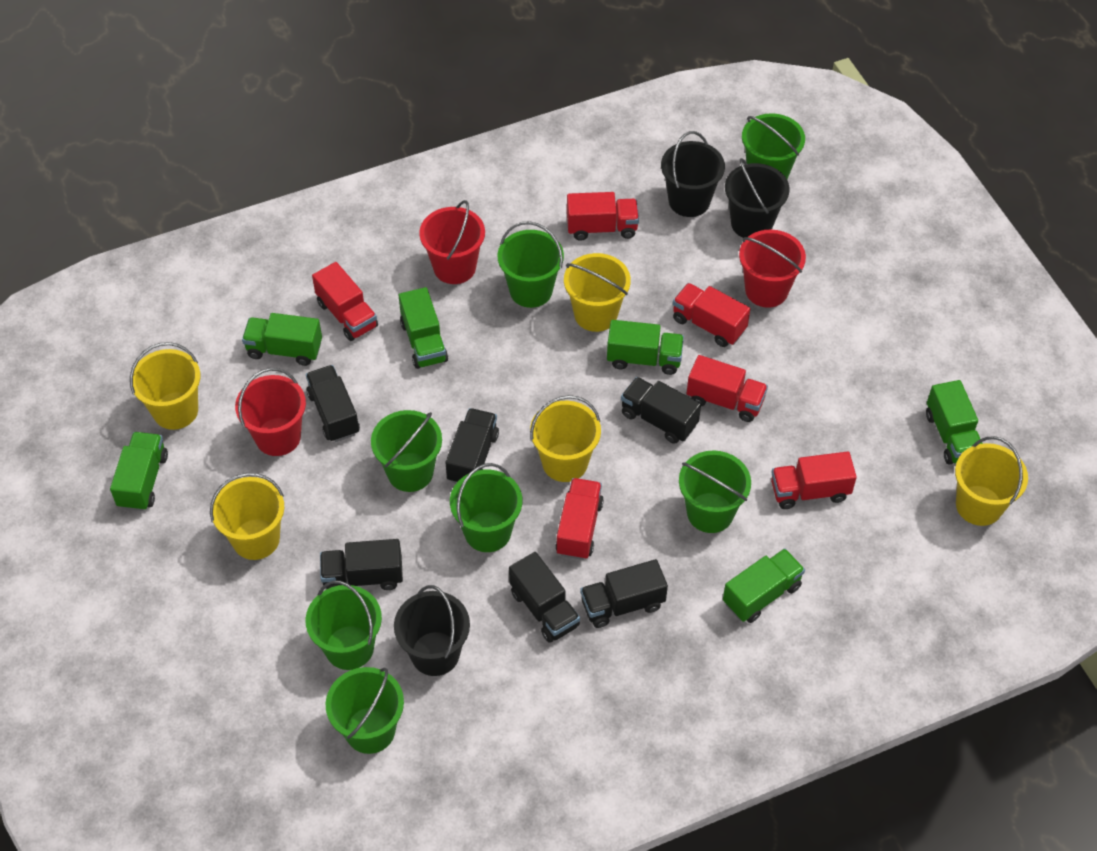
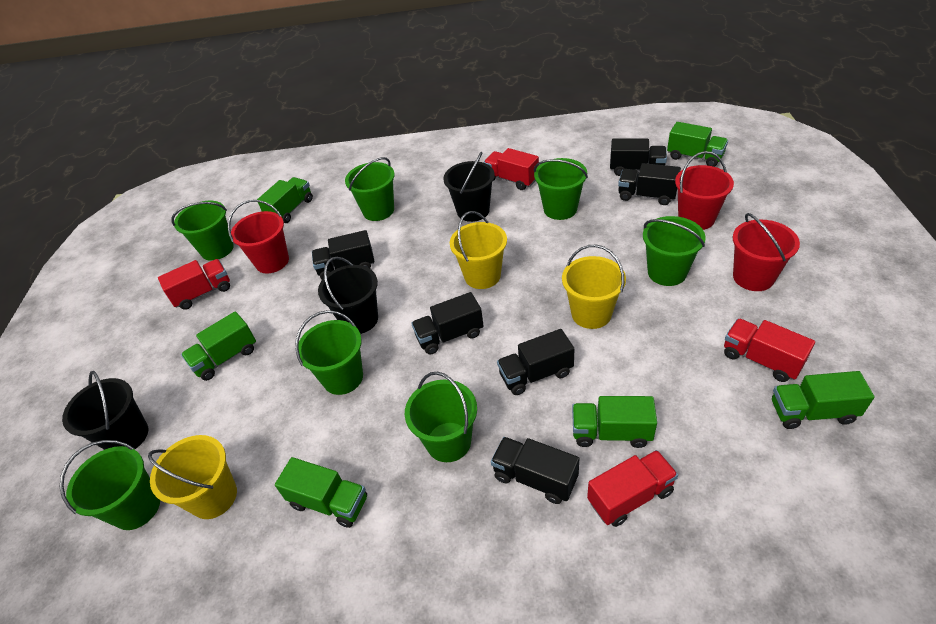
red truck: [312,262,378,341] [555,478,604,560] [567,192,639,241] [673,283,750,347] [687,355,768,422] [771,451,857,509] = 6 -> [158,259,230,310] [483,148,539,190] [587,450,678,527] [724,318,815,382] = 4
yellow bucket: [130,342,200,430] [210,473,284,560] [530,395,601,482] [564,253,631,332] [955,436,1028,526] = 5 -> [148,435,237,519] [450,211,507,289] [562,245,626,329] = 3

